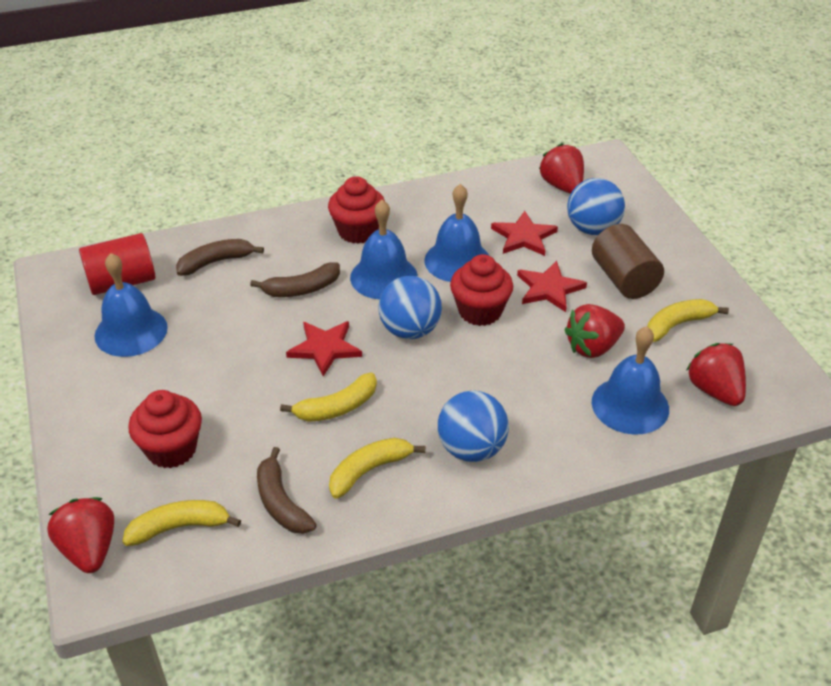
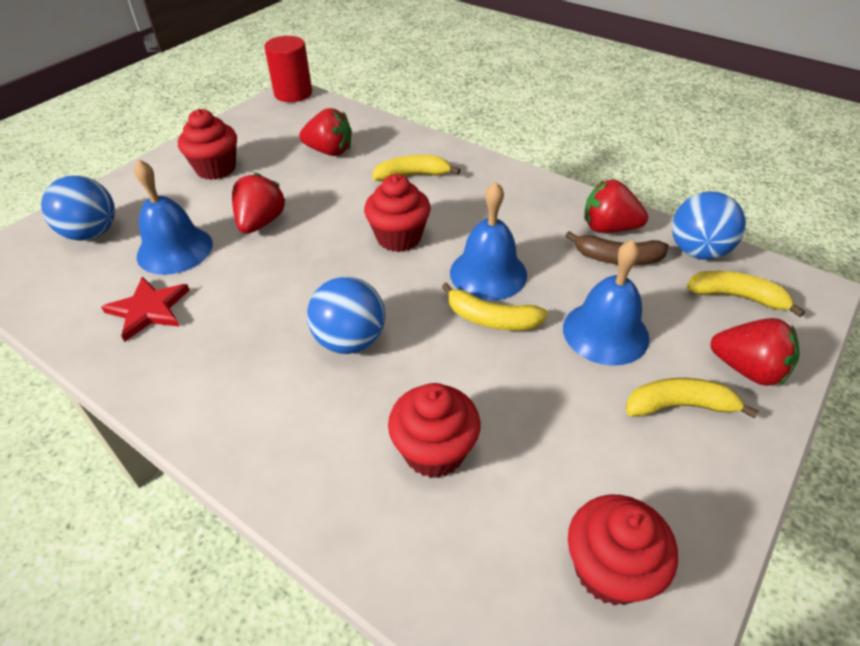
blue bell: [94,253,168,357] [350,200,418,299] [424,184,489,282] [592,326,669,435] = 4 -> [134,160,213,275] [450,182,527,301] [563,240,649,366] = 3
brown banana: [176,239,264,276] [250,262,340,297] [257,447,317,534] = 3 -> [565,231,669,265] = 1
brown cylinder: [592,224,664,299] = 1 -> none = 0
red cupcake: [128,390,202,468] [328,176,385,244] [450,254,513,326] = 3 -> [178,109,237,180] [364,174,431,252] [388,383,480,478] [568,495,678,605] = 4
red star: [286,321,362,377] [491,211,558,256] [517,261,587,312] = 3 -> [101,277,190,342] = 1

